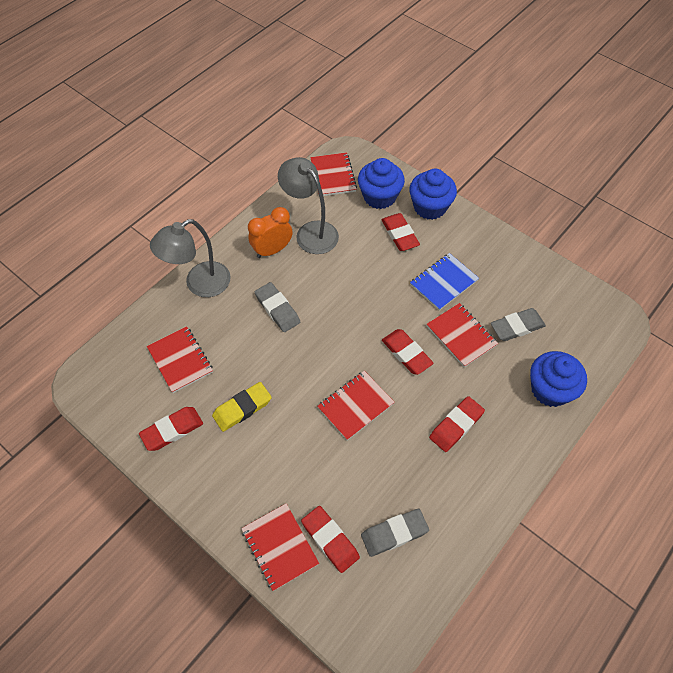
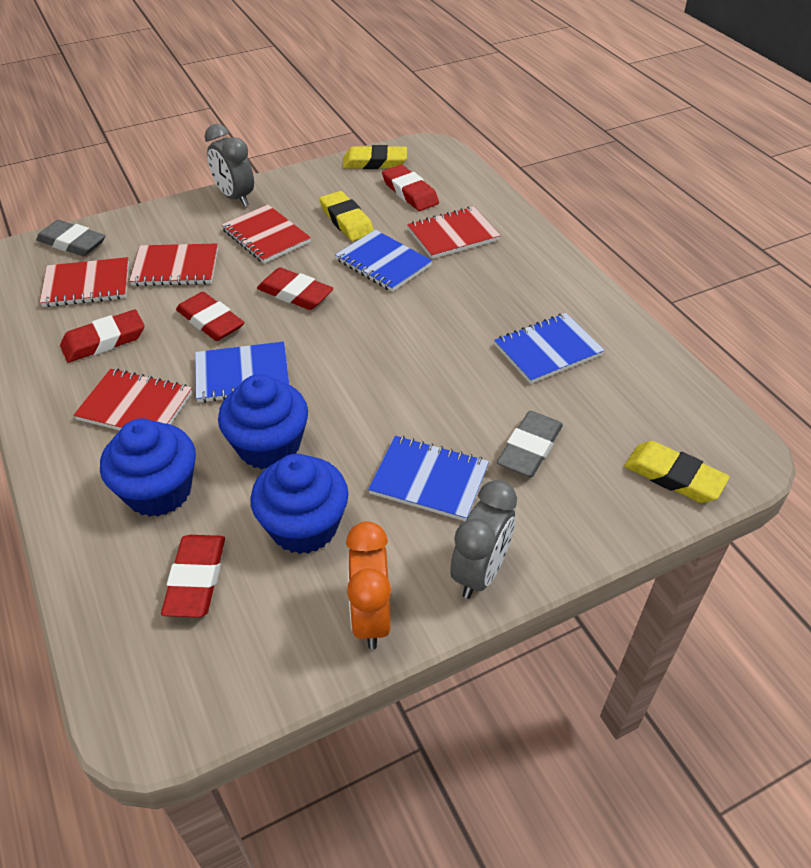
blue notebook: [410,253,479,311] = 1 -> [195,342,290,403] [335,230,432,292] [368,436,489,521] [494,313,605,384] = 4
grey clock: none = 0 -> [205,124,254,207] [450,480,517,599] = 2
grey eraser: [255,282,300,332] [361,509,429,557] [491,308,546,341] = 3 -> [36,220,105,256] [497,411,563,477] = 2
grey lamp: [150,219,231,297] [278,157,339,254] = 2 -> none = 0
yellow eraser: [212,382,272,432] = 1 -> [319,191,374,241] [343,145,407,169] [624,441,730,503] = 3

